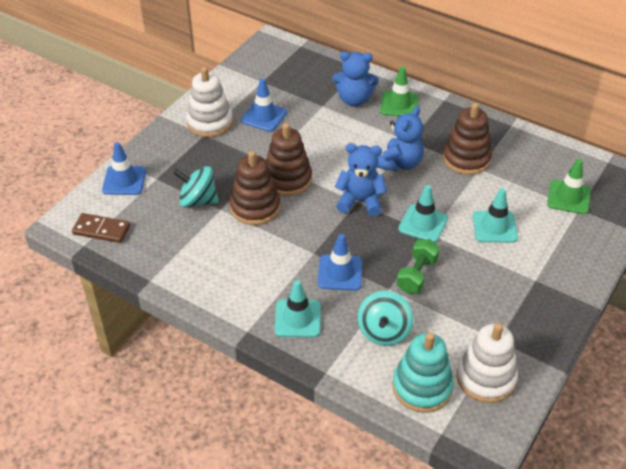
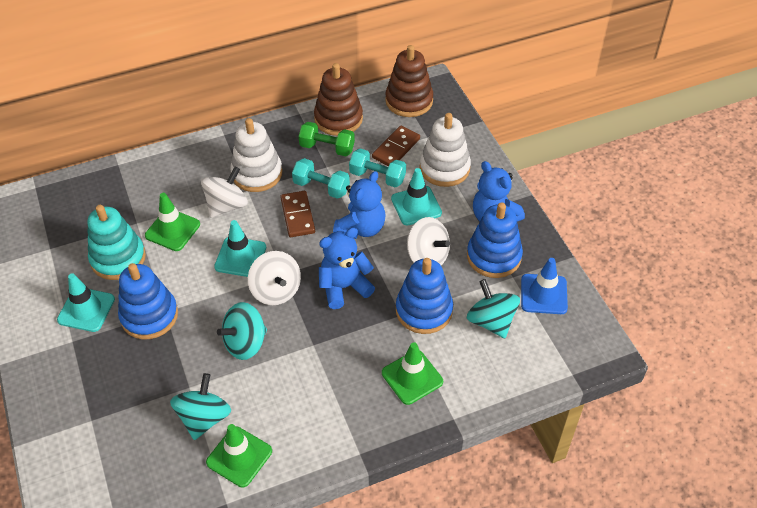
blue stacking toy: none = 0 -> [118,263,178,339] [396,258,453,334] [467,202,523,278] = 3
blue traffic cone: [102,142,146,195] [241,78,287,132] [318,234,362,291] = 3 -> [521,258,568,314] = 1
brown domino: [72,213,130,243] = 1 -> [280,191,315,237] [372,126,420,166] = 2
brown stacking toy: [229,151,281,225] [266,123,312,196] [443,103,492,175] = 3 -> [314,63,363,136] [385,45,433,117] = 2
green traffic cone: [380,66,418,116] [547,159,591,214] = 2 -> [145,193,200,251] [206,424,272,488] [382,342,443,405] = 3
turquoise dumbbell: none = 0 -> [292,158,350,199] [349,148,406,187] = 2
turquoise spinning top: [173,166,219,207] [358,291,414,346] = 2 -> [170,373,231,440] [217,302,267,360] [467,279,520,338] = 3
white spinning top: none = 0 -> [201,167,248,218] [248,251,301,305] [407,217,450,265] = 3

